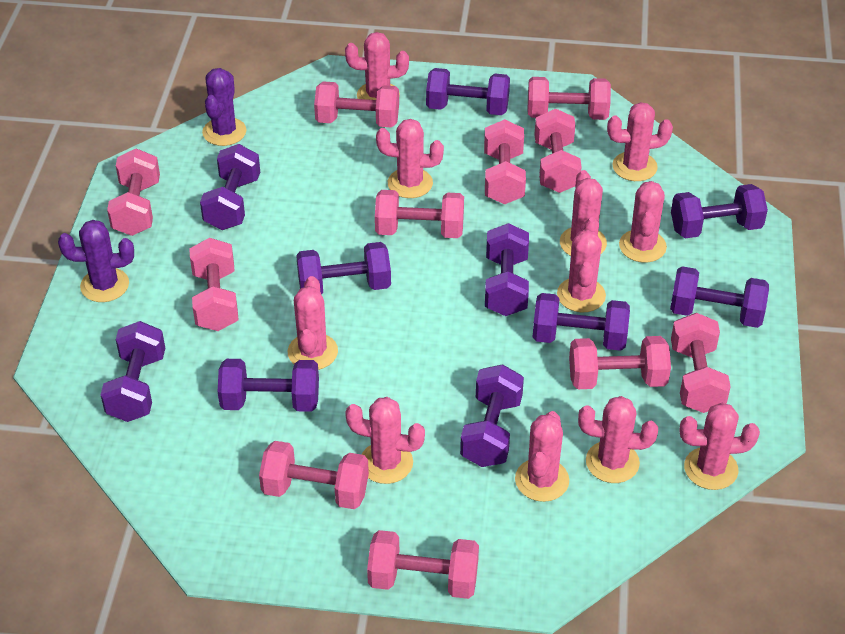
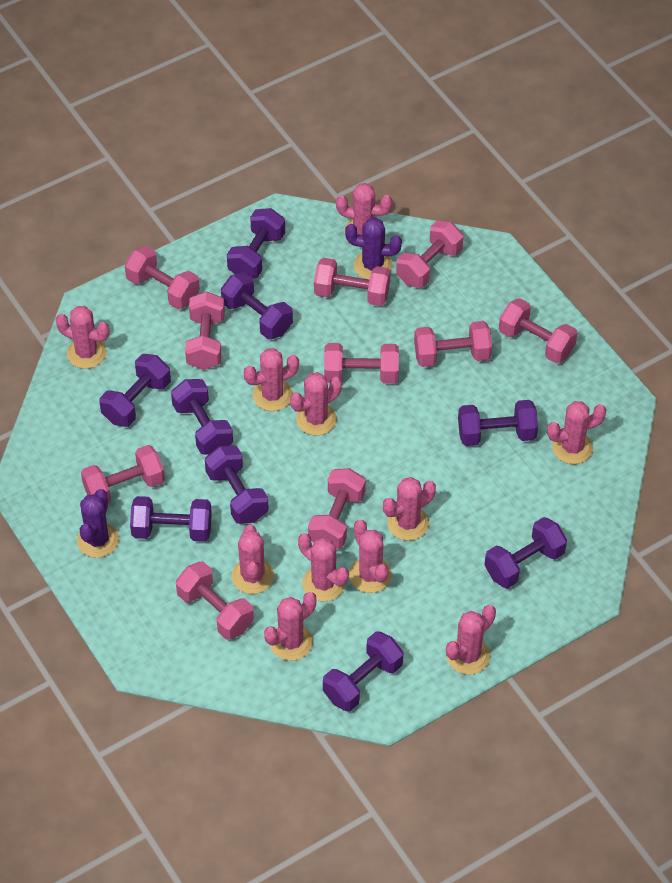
pink dumbbell: [107,149,160,236] [189,238,238,331] [259,441,369,509] [314,81,399,128] [367,530,479,599] [375,190,464,238] [484,119,526,204] [527,77,611,120] [534,109,582,193] [569,336,671,389] [671,313,731,413] = 11 -> [81,445,165,504] [125,246,200,309] [176,561,254,640] [185,291,225,370] [308,468,366,549] [314,258,390,306] [324,343,399,384] [396,220,463,288] [414,321,492,367] [499,298,577,363] = 10
purple dumbbell: [101,321,165,422] [200,144,260,230] [218,359,319,412] [296,242,391,295] [426,68,510,115] [460,364,524,467] [485,223,529,316] [533,293,630,351] [670,266,769,328] [671,184,768,238] = 10 -> [100,354,171,427] [130,496,212,542] [171,379,233,455] [205,446,269,524] [221,272,293,340] [227,208,285,278] [323,631,403,711] [458,400,538,446] [485,517,567,588] = 9

